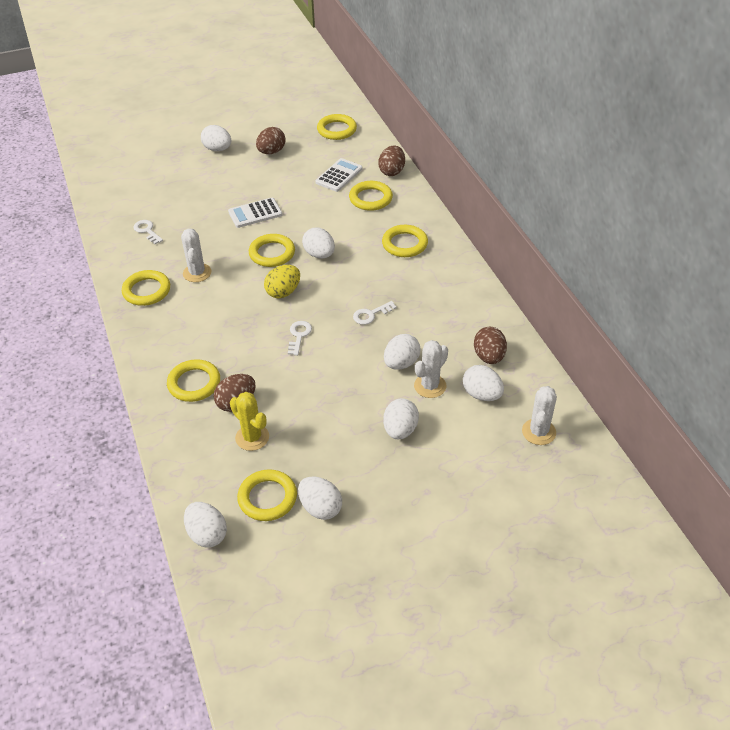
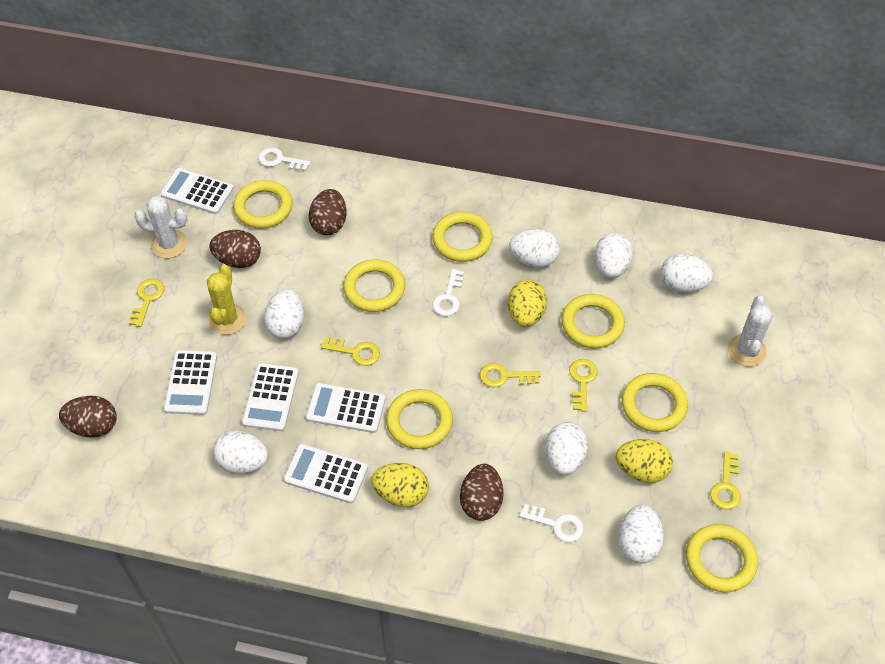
white cactus: [181,228,211,282] [414,340,448,398] [522,386,557,445] = 3 -> [134,196,187,258] [727,296,773,367] = 2
white calculator: [228,198,282,228] [315,158,363,192] = 2 -> [160,168,234,214] [164,350,217,415] [242,363,299,431] [283,444,368,503] [306,383,386,433] = 5
yellow egg: [264,265,300,298] = 1 -> [371,463,429,507] [508,280,547,327] [616,439,673,483] = 3
yellow key: none = 0 -> [129,279,164,327] [321,337,380,366] [480,363,541,387] [569,359,598,412] [710,452,741,509] = 5

